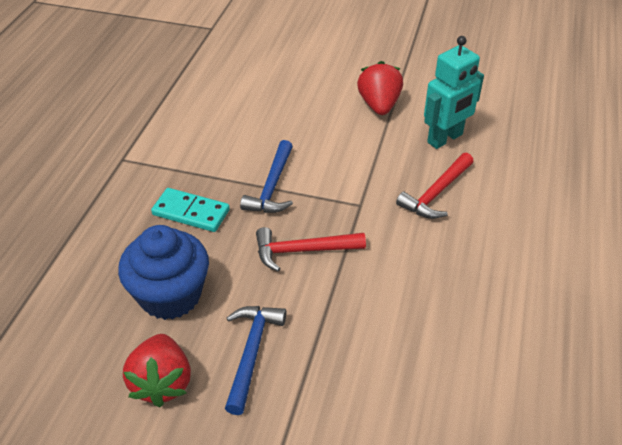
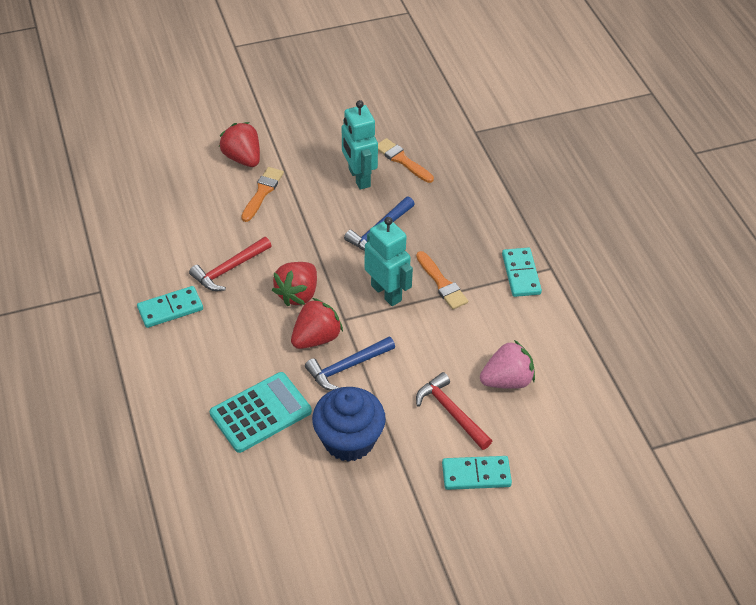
orange brush: none = 0 -> [241,167,284,222] [378,138,434,183] [416,251,468,309] = 3
pink strawberry: none = 0 -> [480,340,535,389] = 1
red strawberry: [123,334,191,407] [357,61,403,115] = 2 -> [219,122,260,167] [272,262,317,306] [291,298,343,349] = 3
turquoise calculator: none = 0 -> [210,372,312,453] = 1
turquoise domino: [151,188,230,232] = 1 -> [137,286,203,328] [442,456,512,490] [502,248,542,297] = 3
turquoise robot: [424,36,484,149] = 1 -> [342,100,378,190] [365,217,413,306] = 2

